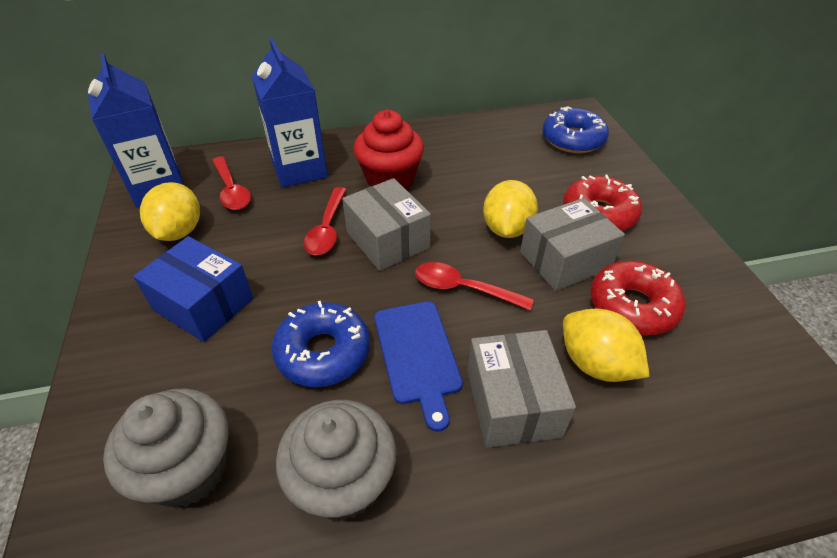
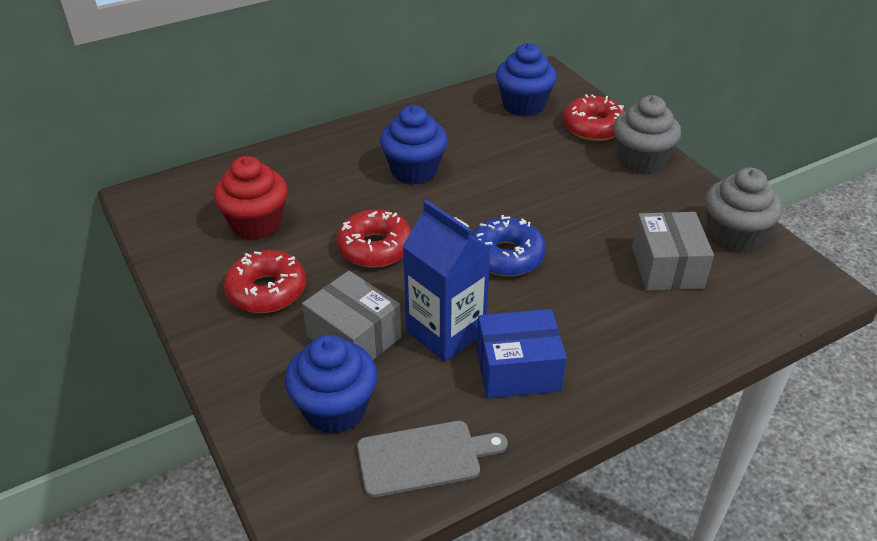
blue carton: [88,53,185,208] [252,38,328,188] = 2 -> [403,200,490,362] = 1
blue cupcake: none = 0 -> [285,335,377,434] [380,105,448,185] [496,43,557,116] = 3
blue cutting board: [374,301,463,432] = 1 -> none = 0
blue donut: [272,301,370,387] [542,106,609,153] = 2 -> [472,215,546,276] = 1
grey box: [342,178,431,271] [467,330,576,448] [520,198,625,291] = 3 -> [302,271,401,360] [632,212,714,291] = 2
grey cutting board: none = 0 -> [357,421,508,497] = 1
red donut: [563,174,642,231] [590,261,686,335] = 2 -> [224,250,306,313] [336,209,412,268] [563,94,625,141] = 3
red spoon: [212,156,251,210] [304,187,346,255] [415,262,534,311] = 3 -> none = 0
yellow lemon: [140,182,200,241] [483,180,538,238] [563,309,650,382] = 3 -> none = 0

